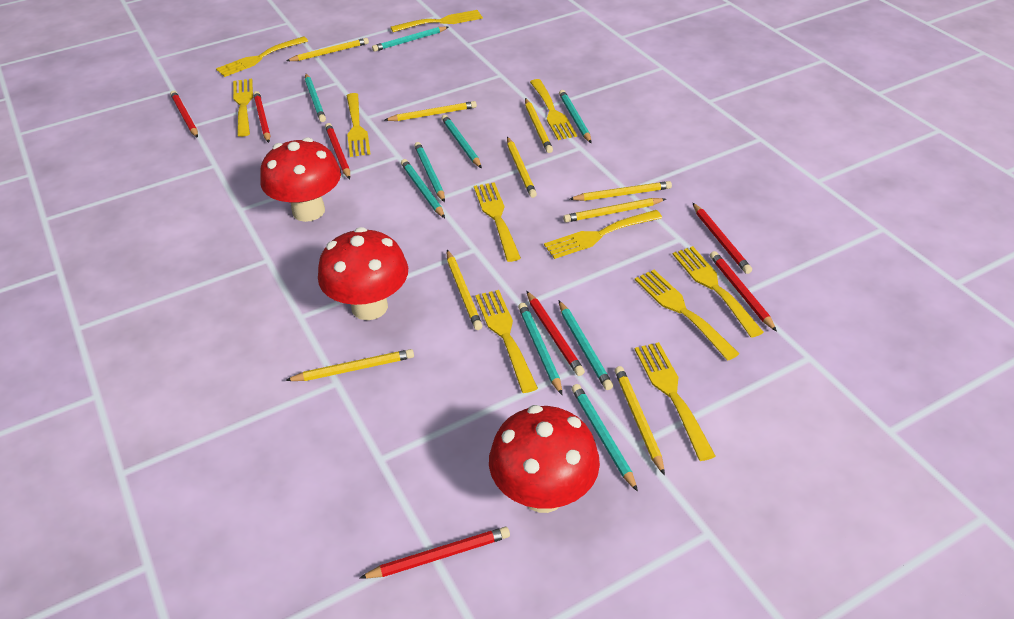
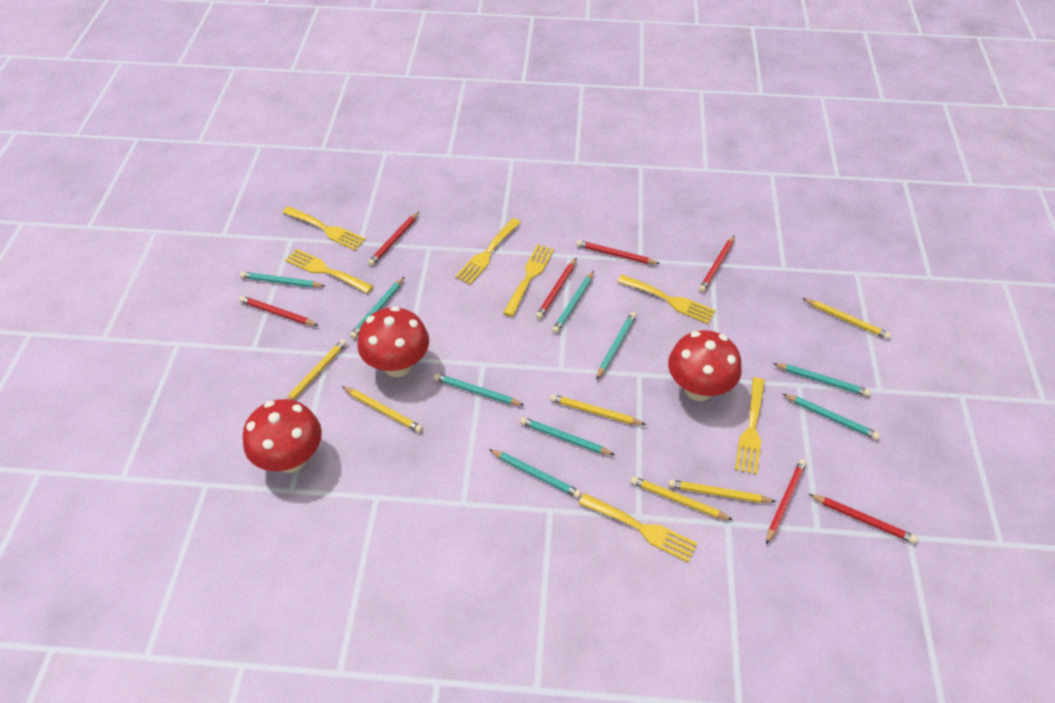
yellow fork: [216,36,308,77] [233,79,253,137] [347,93,370,157] [391,10,483,32] [474,182,521,262] [475,290,538,393] [530,79,577,140] [544,210,662,259] [635,270,739,360] [635,342,716,461] [673,246,764,338] = 11 -> [282,206,366,250] [285,249,373,294] [455,218,521,285] [503,244,554,317] [579,493,697,563] [617,275,716,324] [735,377,765,475] = 7
yellow pencil: [285,349,414,381] [286,38,369,61] [385,101,477,121] [447,250,483,330] [507,137,537,198] [525,98,553,153] [563,198,666,223] [570,181,672,201] [615,366,665,476] = 9 -> [286,339,347,400] [342,386,423,433] [550,394,646,425] [631,476,733,520] [668,480,776,503] [802,298,891,339] = 6

